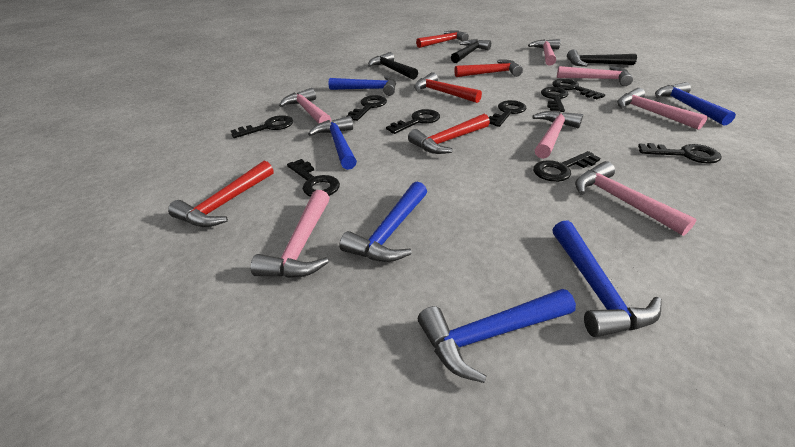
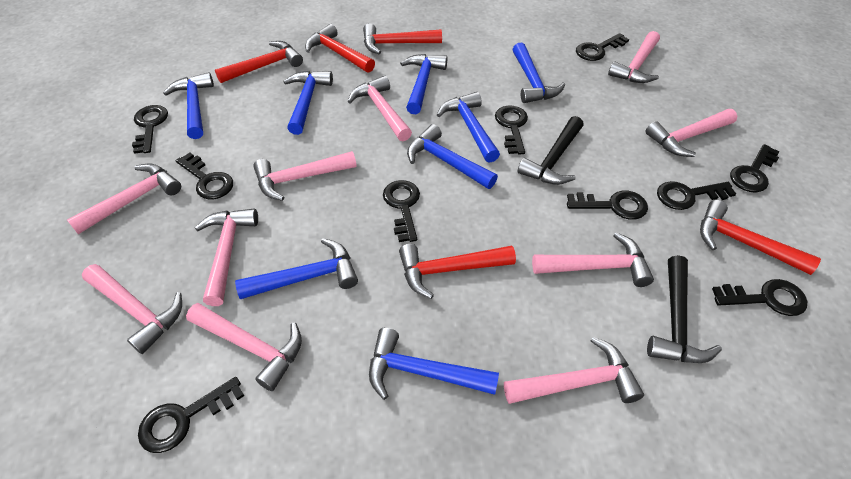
black hammer: [368,52,418,80] [451,39,491,63] [567,49,637,67] = 3 -> [517,116,584,185] [647,255,722,363] = 2
black key: [231,115,293,138] [287,159,340,197] [346,95,387,121] [386,109,440,134] [489,100,527,127] [533,151,600,182] [541,87,568,112] [552,79,605,99] [638,143,722,164] = 9 -> [132,105,168,154] [138,377,244,453] [176,152,233,199] [383,180,420,242] [495,105,528,155] [567,191,648,220] [576,33,629,61] [657,181,736,210] [712,279,808,316] [730,144,780,193] = 10
blue hammer: [308,116,357,170] [328,76,396,96] [339,181,427,262] [418,289,576,383] [552,220,662,337] [655,82,736,126] = 6 -> [163,72,214,139] [235,238,358,299] [283,71,333,135] [369,328,499,400] [400,54,447,114] [407,124,498,189] [437,92,500,163] [513,43,565,103] = 8
pink hammer: [250,190,330,278] [279,88,331,124] [528,39,561,66] [532,111,583,159] [557,66,633,86] [575,161,697,236] [617,88,708,130] = 7 -> [67,163,181,234] [82,264,182,354] [186,303,302,391] [195,209,258,306] [253,151,357,201] [348,76,412,141] [504,337,644,404] [532,232,654,287] [608,31,660,83] [646,109,737,157] = 10

